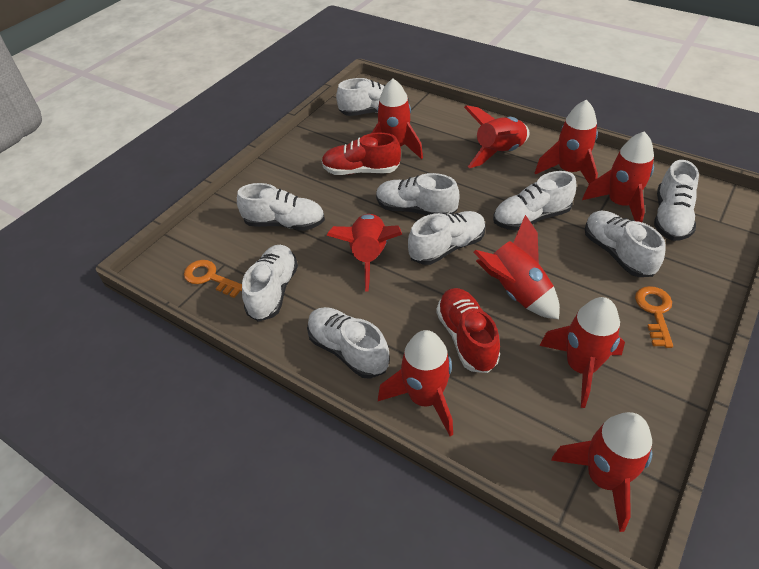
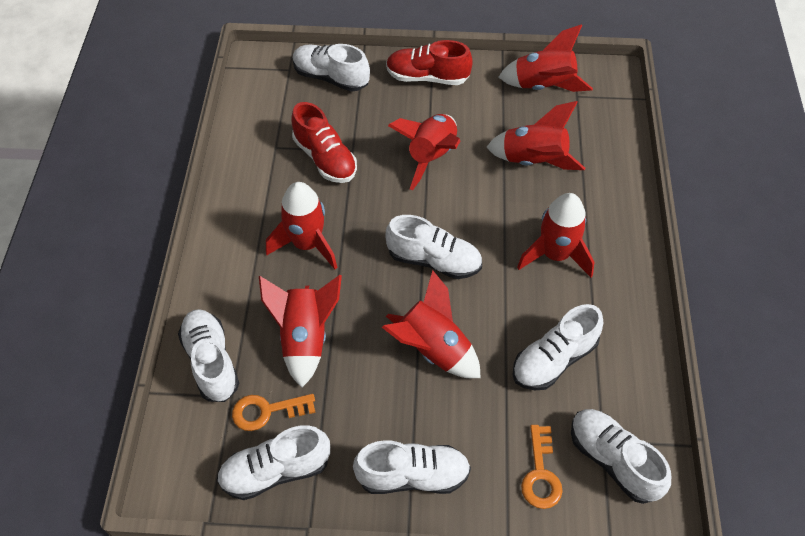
red rocket: [326,214,402,292] [372,78,423,159] [378,330,453,436] [464,105,530,168] [473,215,560,319] [535,100,598,184] [540,297,625,408] [551,412,652,532] [582,132,654,222] = 9 -> [259,275,342,387] [266,182,337,269] [382,270,481,378] [388,114,460,190] [486,101,585,170] [499,25,593,92] [517,193,594,277] = 7
white shoe: [237,183,325,230] [242,245,298,322] [307,307,389,379] [336,78,409,116] [376,173,459,216] [408,211,486,265] [493,171,576,231] [585,210,665,277] [654,160,699,241] = 9 -> [178,309,239,402] [217,425,330,500] [292,44,370,92] [353,440,471,494] [385,215,482,279] [513,304,604,390] [571,409,671,504] = 7

